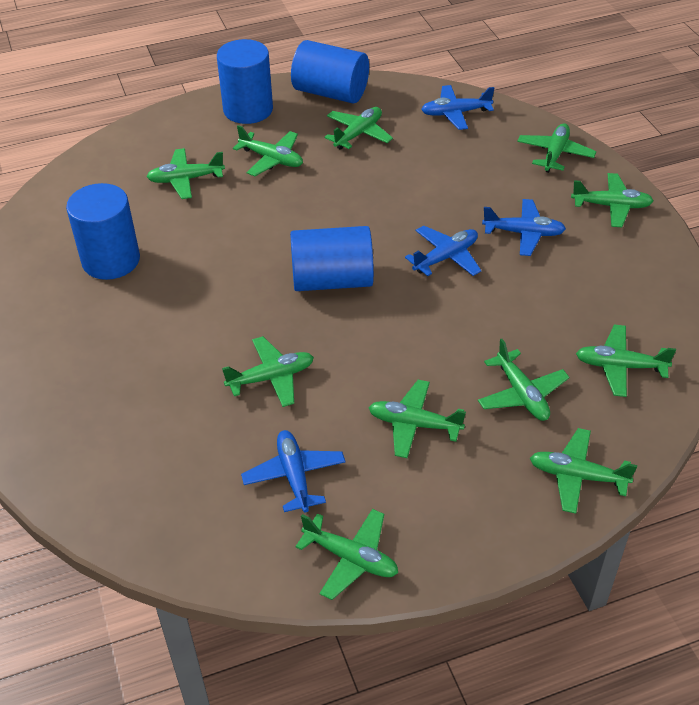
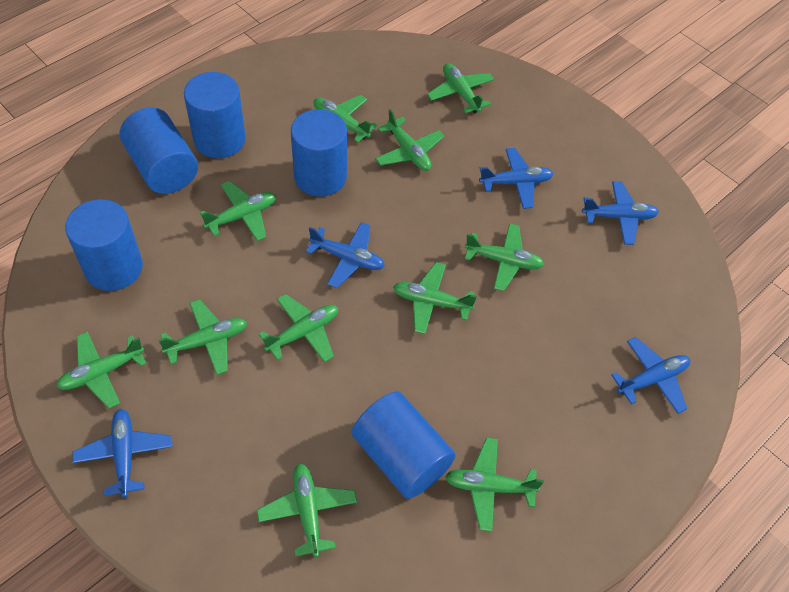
blue cylinder: [66,183,140,280] [217,39,273,124] [290,226,374,291] [291,40,369,104] = 4 -> [65,199,143,291] [120,107,198,194] [184,72,246,158] [291,109,347,196] [352,392,456,499] = 5
blue plane: [241,430,346,513] [405,225,481,276] [421,85,494,130] [482,199,566,256] = 4 -> [73,409,173,497] [306,222,385,288] [479,148,553,209] [582,181,659,245] [611,337,690,414] = 5

